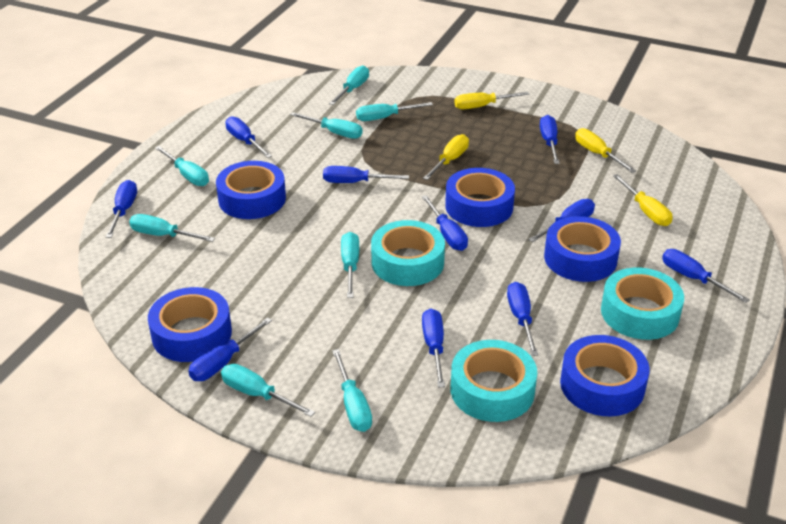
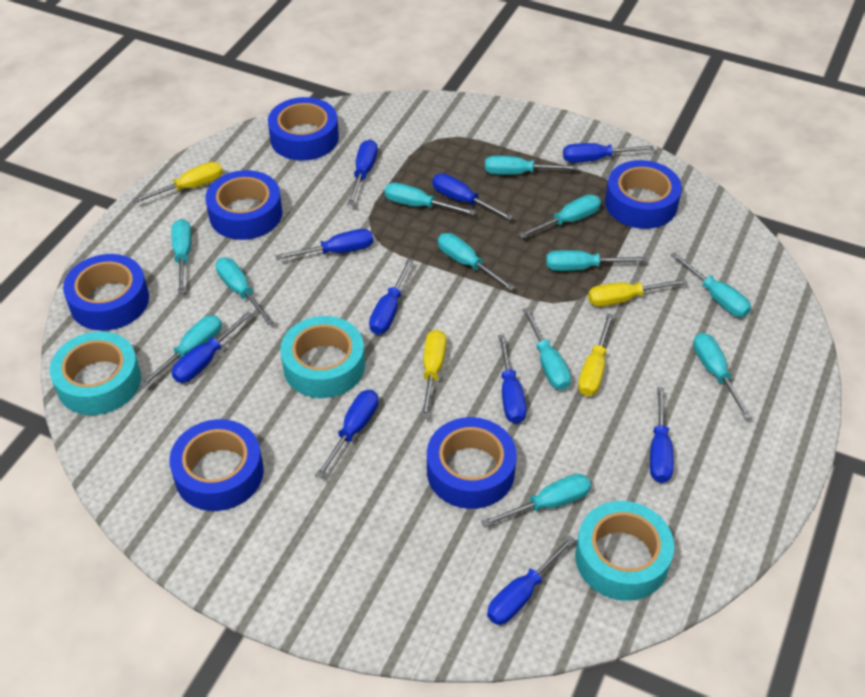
blue tape: [148,287,232,362] [216,161,286,219] [445,168,515,227] [544,216,621,282] [560,335,650,416] = 5 -> [63,254,149,331] [169,419,264,511] [205,170,282,240] [268,97,339,161] [427,417,517,509] [605,160,682,229] = 6
turquoise screwdriver: [129,214,215,242] [155,146,209,186] [221,364,315,417] [290,112,363,139] [329,65,369,105] [332,349,372,432] [341,232,359,298] [356,102,433,121] = 8 -> [139,315,222,388] [171,219,192,294] [216,258,274,325] [384,182,476,215] [438,233,515,291] [481,474,591,527] [485,156,578,175] [518,194,601,238] [522,308,571,390] [546,250,647,271] [670,252,751,317] [693,333,752,419] = 12

